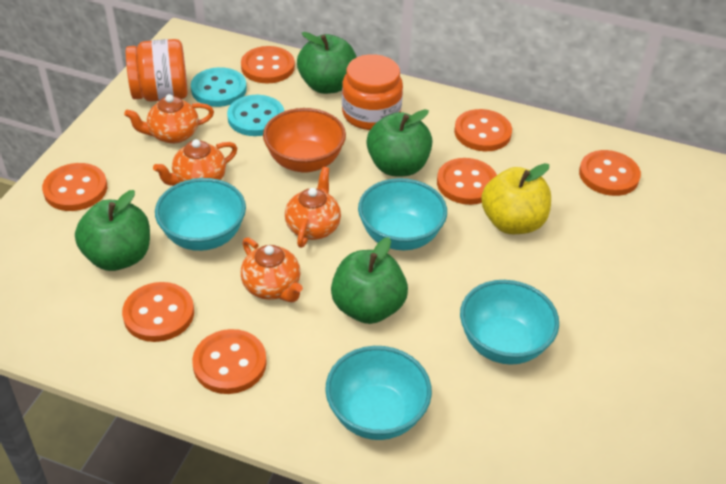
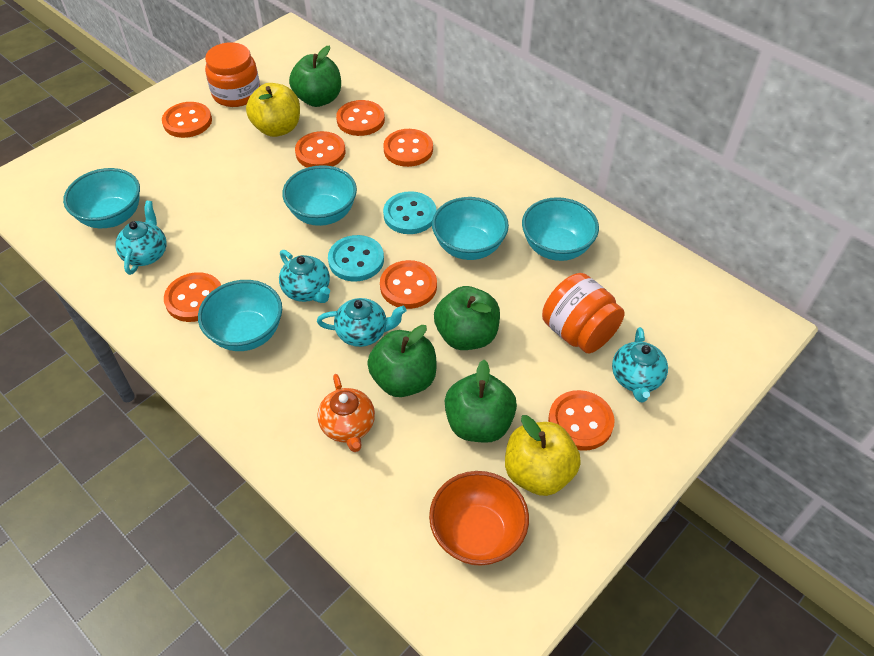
orange teapot: [124,94,214,144] [153,139,237,186] [241,237,303,302] [285,167,341,248] = 4 -> [317,374,375,452] = 1
turquoise bowl: [155,178,246,251] [325,346,432,440] [358,178,447,250] [460,280,559,365] = 4 -> [63,168,140,228] [198,280,282,351] [282,165,357,226] [432,197,509,260] [522,197,599,261] = 5
turquoise teapot: none = 0 -> [115,201,167,275] [279,250,330,303] [317,298,406,347] [612,327,668,403] = 4
yellow apple: [481,163,551,234] = 1 -> [246,83,300,137] [505,415,581,496] = 2

